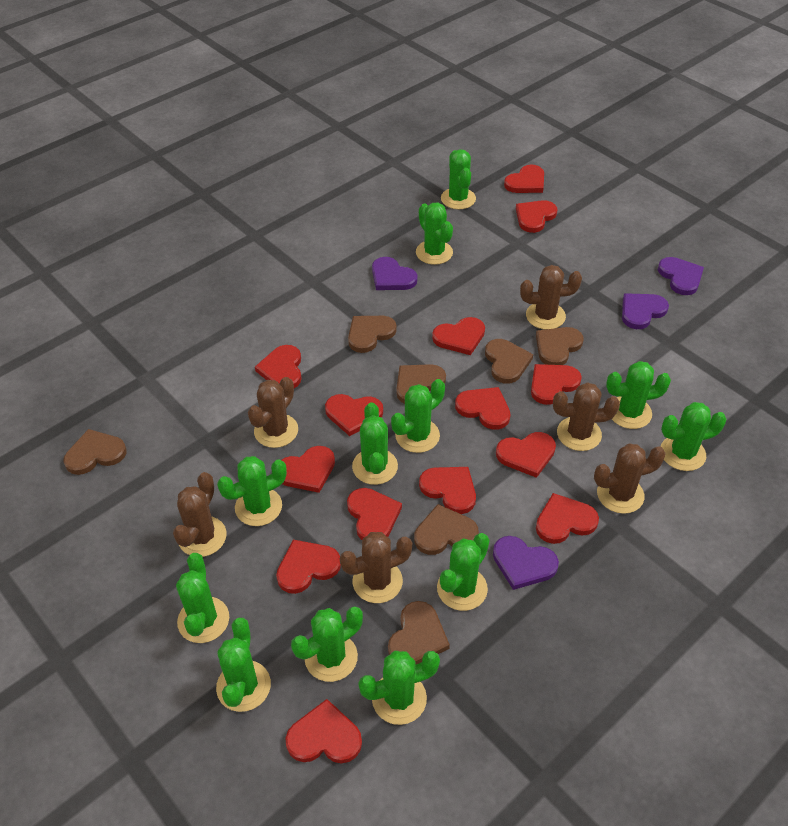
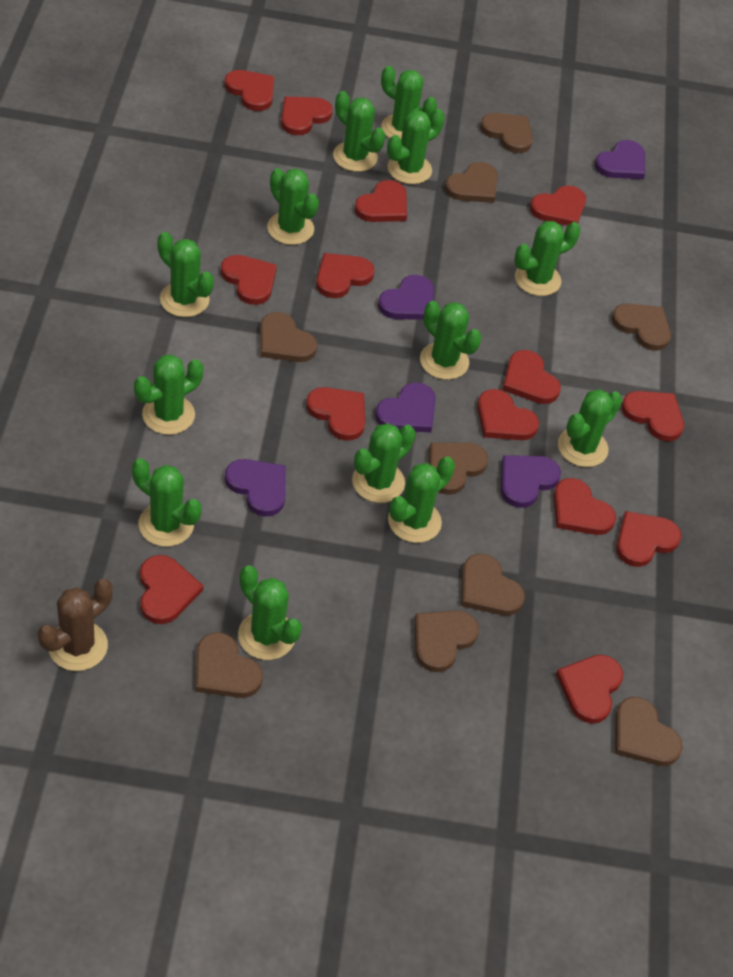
brown cactus: [173,472,227,557] [248,377,298,448] [340,532,412,603] [520,265,582,330] [553,382,620,451] [594,443,666,514] = 6 -> [38,579,112,671] = 1
brown heart: [63,429,127,475] [348,316,397,353] [388,601,450,664] [396,364,446,404] [414,504,479,555] [485,339,533,384] [536,327,584,365] = 7 -> [196,632,263,698] [260,312,317,362] [414,610,479,672] [429,442,488,495] [445,162,498,203] [461,554,525,616] [480,113,533,153] [612,303,671,351] [615,697,683,766] = 9
green cactus: [176,553,229,643] [216,618,271,712] [217,456,287,526] [291,606,363,682] [352,403,398,485] [358,651,440,725] [391,379,445,453] [416,202,453,265] [437,533,489,611] [441,149,476,209] [606,361,671,429] [660,402,726,471] = 12 -> [132,458,201,547] [134,354,203,435] [157,232,214,317] [238,565,302,660] [267,168,319,245] [333,91,386,172] [352,423,415,503] [381,66,437,139] [387,109,445,184] [388,456,455,543] [420,301,482,380] [514,221,581,296] [558,389,622,467] = 13
purple heart: [372,257,418,290] [493,536,559,590] [622,293,669,329] [658,257,704,295] = 4 -> [225,459,286,516] [375,383,436,432] [378,275,434,320] [501,455,561,508] [595,140,645,179] = 5

